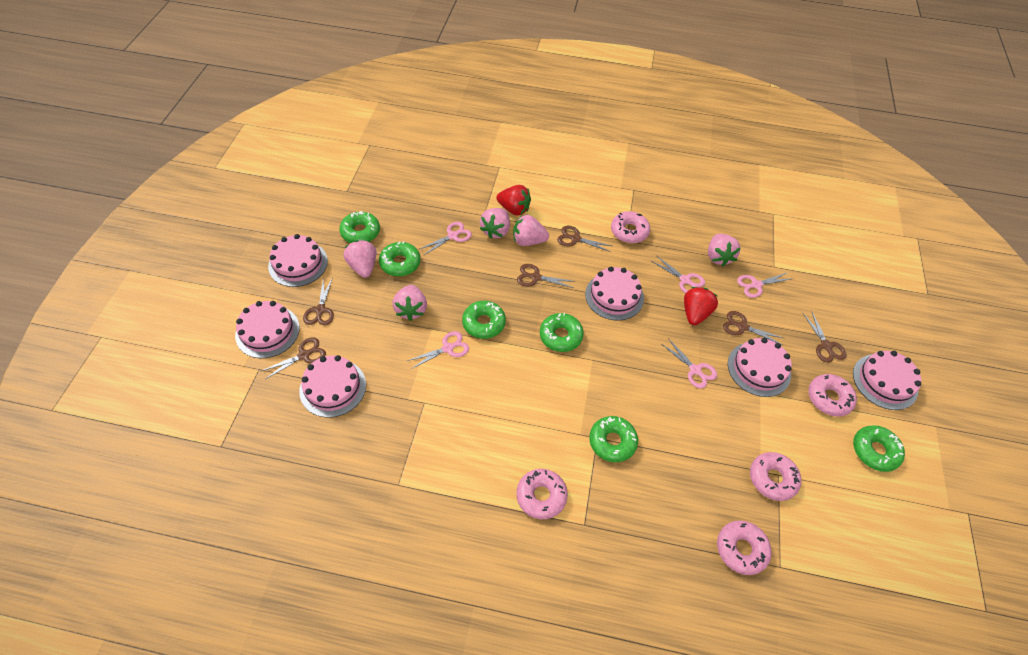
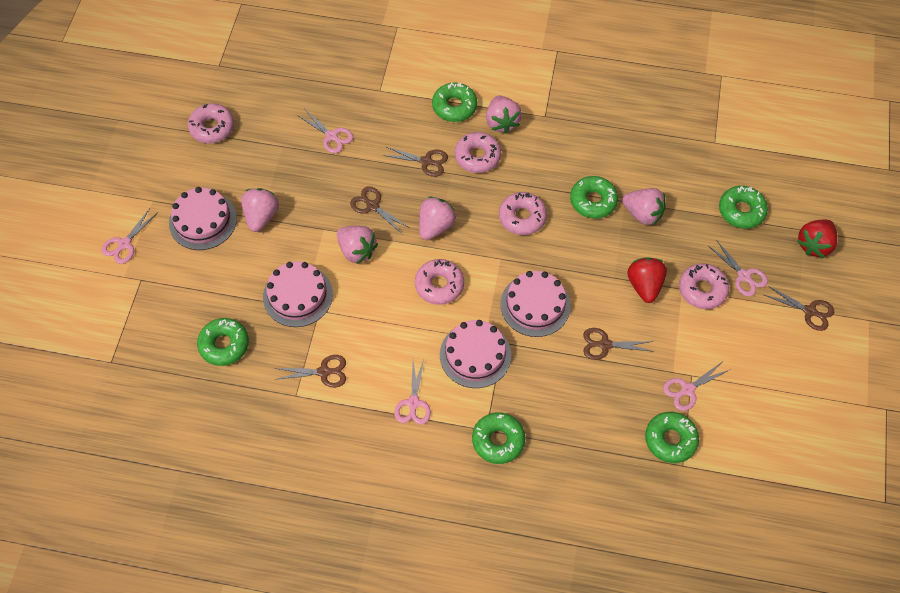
brown scissors: [262,337,326,379] [303,277,334,326] [517,264,575,288] [557,226,612,252] [723,311,783,345] [803,312,847,363] = 6 -> [275,355,346,388] [350,186,410,235] [382,146,448,177] [583,328,654,360] [764,286,834,331] = 5
pink cake: [235,301,300,358] [268,234,328,287] [299,355,366,418] [585,267,644,321] [728,338,792,397] [853,351,921,410] = 6 -> [169,187,237,250] [263,261,333,327] [440,320,511,388] [501,271,571,337] = 4

